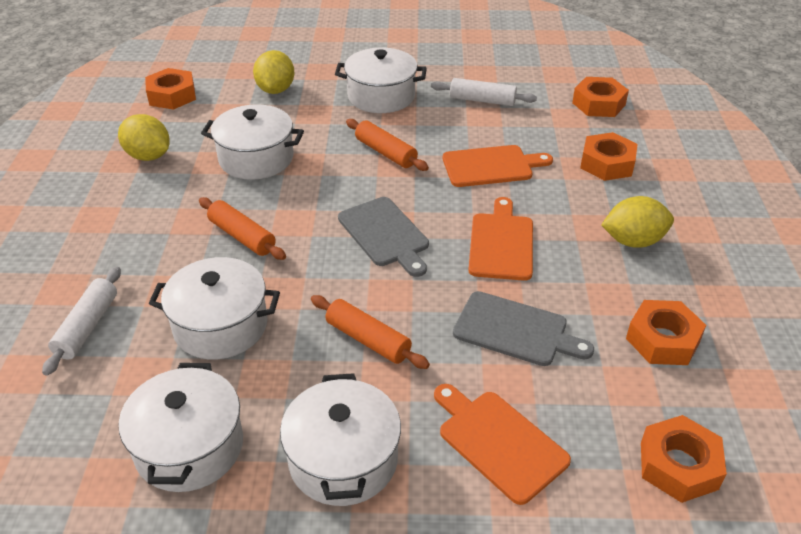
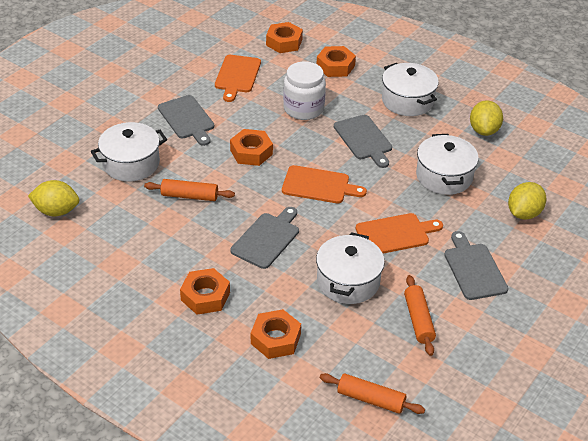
grey cutting board: [338,197,429,277] [453,291,594,366] = 2 -> [158,95,214,146] [230,207,299,269] [334,115,392,168] [444,231,508,300] = 4
white jar: none = 0 -> [283,62,326,120] = 1
white pot: [119,363,243,492] [149,257,280,360] [201,104,304,180] [280,373,401,506] [335,48,427,113] = 5 -> [91,122,167,182] [316,232,385,304] [382,63,439,116] [416,134,479,195] = 4
white rolling pin: [42,267,121,376] [431,78,537,106] = 2 -> none = 0

